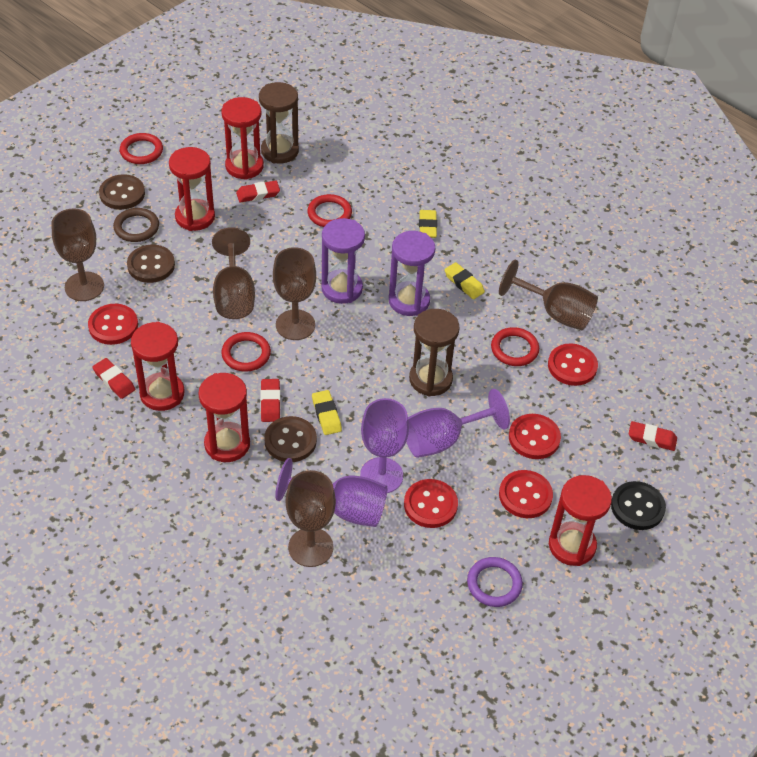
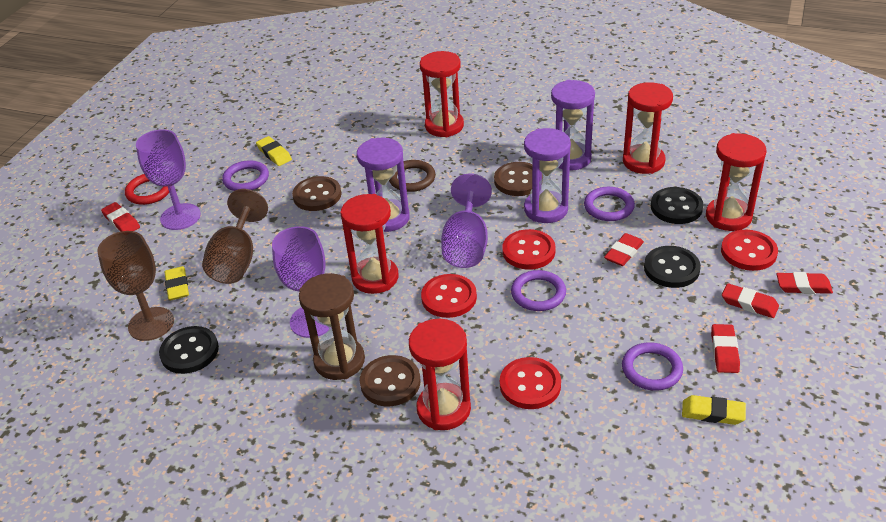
black button: [611,481,666,530] = 1 -> [159,326,219,374] [644,246,701,288] [651,187,703,224] = 3
brown goblet: [51,208,104,301] [212,227,255,319] [273,247,316,340] [286,470,336,567] [499,260,598,330] = 5 -> [97,231,174,341] [202,189,268,284] = 2
brown hourglass: [259,82,299,164] [409,309,460,397] = 2 -> [299,273,365,380] = 1
purple hourglass: [322,218,365,304] [389,231,435,316] = 2 -> [357,137,410,232] [524,128,571,223] [551,80,595,171] = 3
purple ring: [467,557,523,607] = 1 -> [222,160,269,191] [511,270,566,311] [584,187,635,221] [622,343,683,391] = 4
red button: [88,304,138,345] [404,479,458,528] [499,470,553,518] [509,414,561,459] [548,343,598,386] = 5 -> [421,274,477,318] [500,357,561,409] [502,229,556,270] [721,230,778,271] = 4
red eraser: [92,358,135,399] [236,181,280,202] [260,379,281,422] [628,421,677,451] = 4 -> [101,202,140,231] [604,233,644,266] [711,324,740,373] [722,283,779,318] [776,272,833,294] = 5
red ring: [120,133,163,164] [221,332,271,372] [307,194,352,227] [491,327,539,366] = 4 -> [125,174,169,205] = 1

